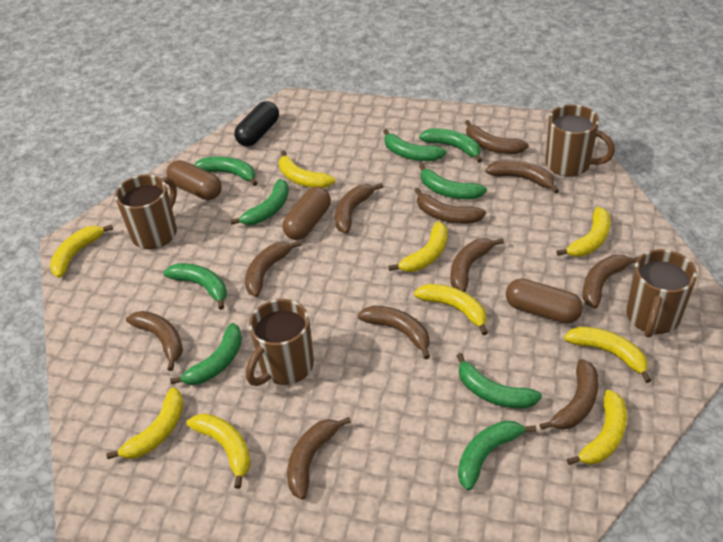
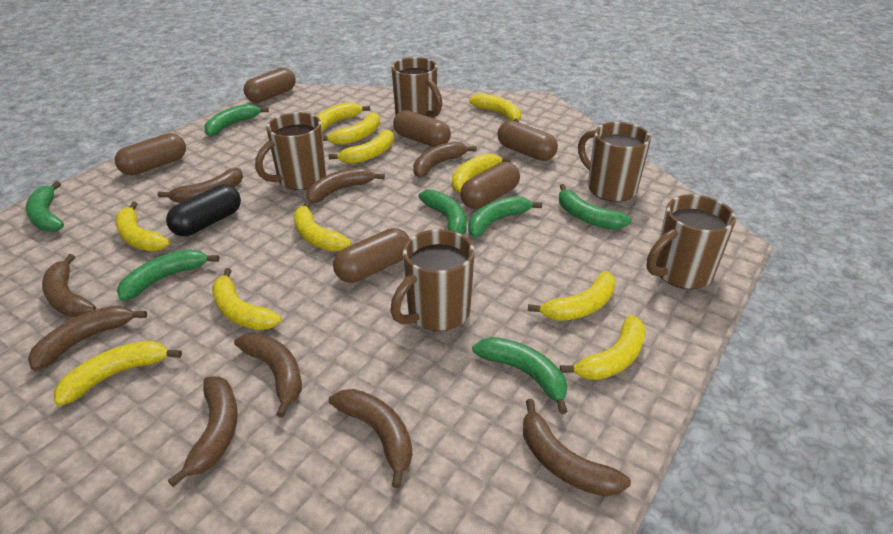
brown banana: [126,311,183,371] [245,241,302,297] [287,417,351,499] [335,183,383,233] [358,306,430,359] [414,188,486,224] [451,238,504,292] [465,120,529,154] [485,160,559,194] [540,359,599,430] [583,255,639,308] = 11 -> [28,306,147,371] [42,254,96,317] [158,168,243,203] [168,376,238,487] [234,333,302,417] [306,167,385,203] [329,389,413,488] [413,142,477,178] [523,399,631,496] = 9
brown capsule: [166,160,222,200] [283,187,331,240] [506,279,583,324] = 3 -> [115,133,186,175] [244,68,296,103] [333,228,410,283] [393,110,451,147] [460,162,520,209] [497,121,558,161] = 6
brown mug: [115,175,177,249] [246,299,314,386] [545,104,615,177] [626,249,697,338] = 4 -> [255,112,326,190] [390,229,475,331] [391,57,442,118] [578,122,651,202] [647,195,736,289] = 5
green banana: [163,263,227,310] [170,323,242,385] [194,157,257,186] [230,179,289,225] [383,129,447,161] [419,128,482,163] [419,164,487,199] [457,353,542,409] [458,420,536,491] = 9 -> [26,181,64,232] [117,249,220,301] [204,104,269,137] [418,190,467,235] [468,196,542,237] [472,337,567,414] [559,184,632,230] = 7
yellow banana: [50,225,113,278] [106,387,184,459] [186,413,251,489] [279,150,336,188] [389,221,448,272] [414,284,488,335] [556,207,611,257] [564,327,651,383] [567,390,627,465] = 9 -> [54,341,182,406] [115,202,170,251] [212,268,282,330] [294,200,351,251] [317,102,370,132] [323,112,380,145] [328,129,394,164] [452,153,511,193] [469,94,521,122] [528,271,616,321] [560,315,646,380] = 11

